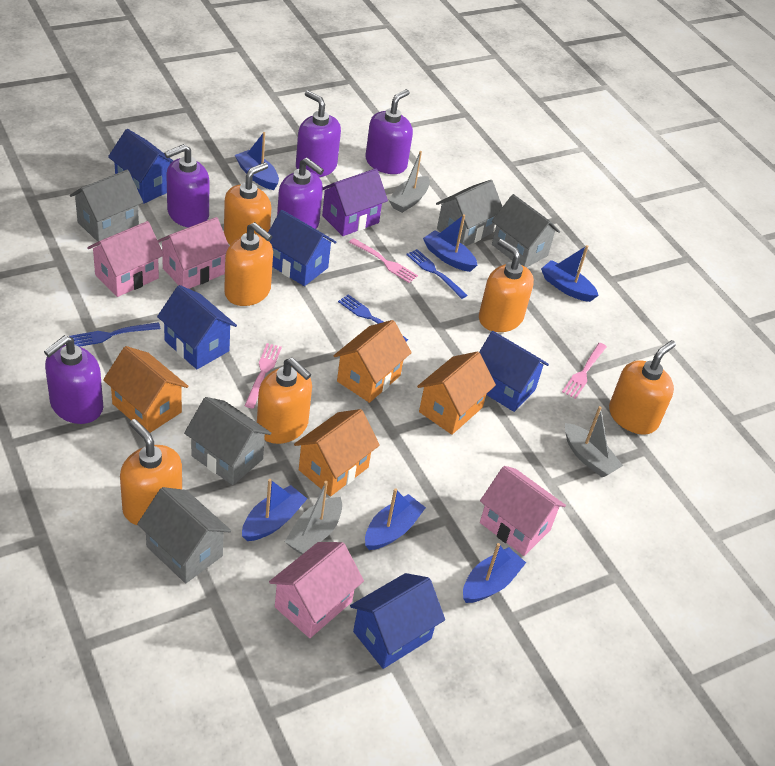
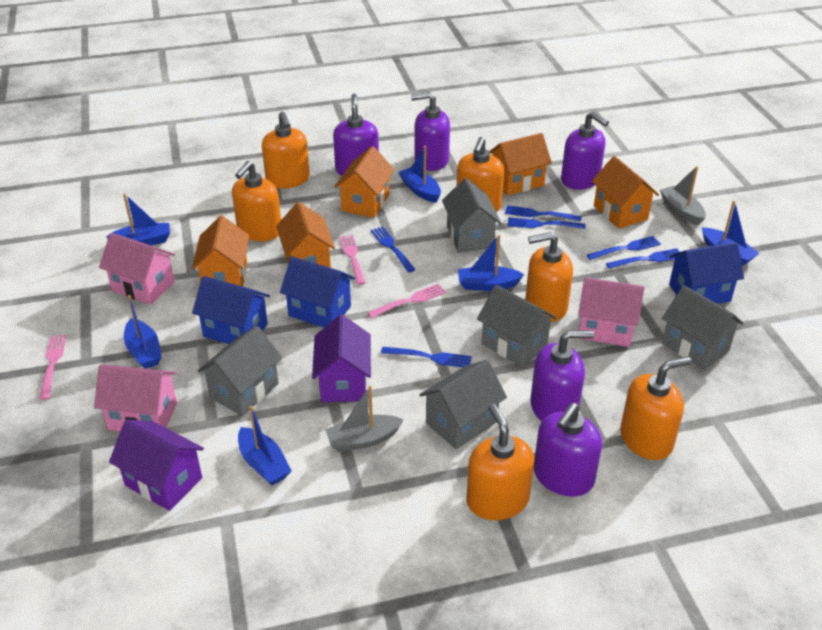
blue fork: [69,322,161,347] [338,294,408,342] [406,249,468,299] = 3 -> [370,226,416,273] [381,347,472,367] [505,205,582,222] [508,217,585,229] [587,236,661,260] [606,248,680,269] = 6
blue house: [108,129,173,204] [157,285,237,369] [268,210,337,286] [350,573,445,669] [479,331,549,412] = 5 -> [192,276,270,344] [280,257,355,328] [669,242,744,304] = 3
grey boat: [285,481,342,554] [388,151,430,213] [565,406,623,477] = 3 -> [325,385,404,452] [660,166,706,225] = 2
orange house: [103,346,188,433] [294,409,380,496] [333,320,412,403] [417,351,496,435] = 4 -> [192,216,249,287] [276,202,335,268] [334,146,394,218] [489,133,552,195] [592,156,659,229] = 5
pink house: [87,221,164,297] [157,217,229,289] [269,542,364,638] [480,466,566,556] = 4 -> [94,365,177,431] [99,233,175,305] [578,277,644,347] = 3
purple house: [322,168,388,236] = 1 -> [109,420,204,511] [312,315,371,402] = 2

